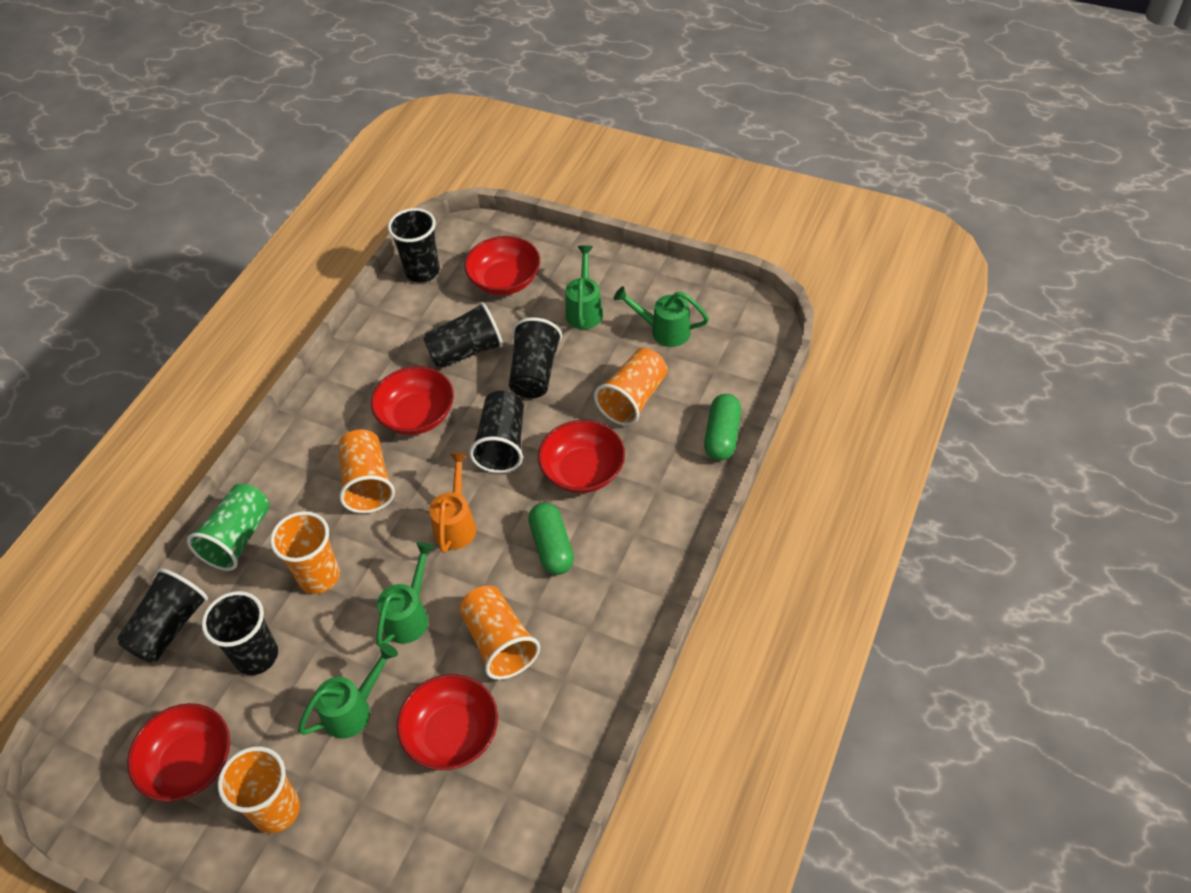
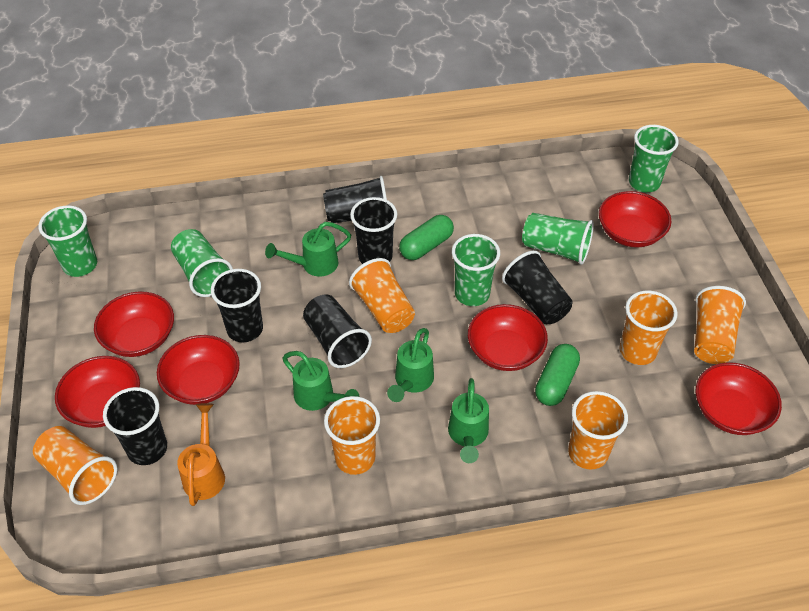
green cup: [187,484,270,571] = 1 -> [38,206,97,277] [171,229,233,297] [452,234,500,306] [522,213,594,265] [629,125,679,192] = 5
orange cup: [218,746,300,833] [270,511,340,594] [339,429,395,513] [459,586,540,680] [594,348,667,426] = 5 -> [33,426,117,505] [324,396,380,475] [349,258,415,333] [568,391,628,470] [619,291,678,365] [694,286,746,364] = 6
red bowl: [127,703,230,802] [371,366,454,435] [397,674,498,770] [464,236,540,295] [538,420,625,493] = 5 -> [55,356,140,428] [94,291,174,357] [157,335,240,405] [468,304,548,371] [599,191,672,248] [695,362,782,435] = 6

